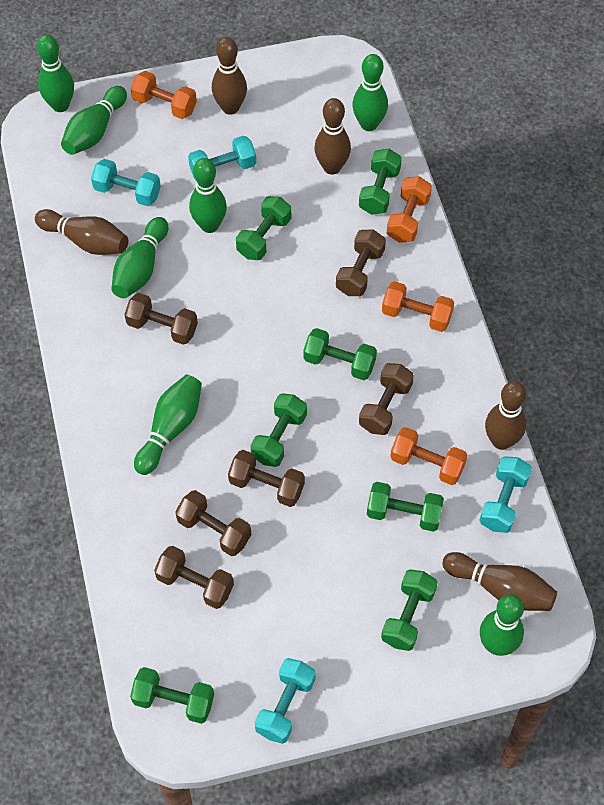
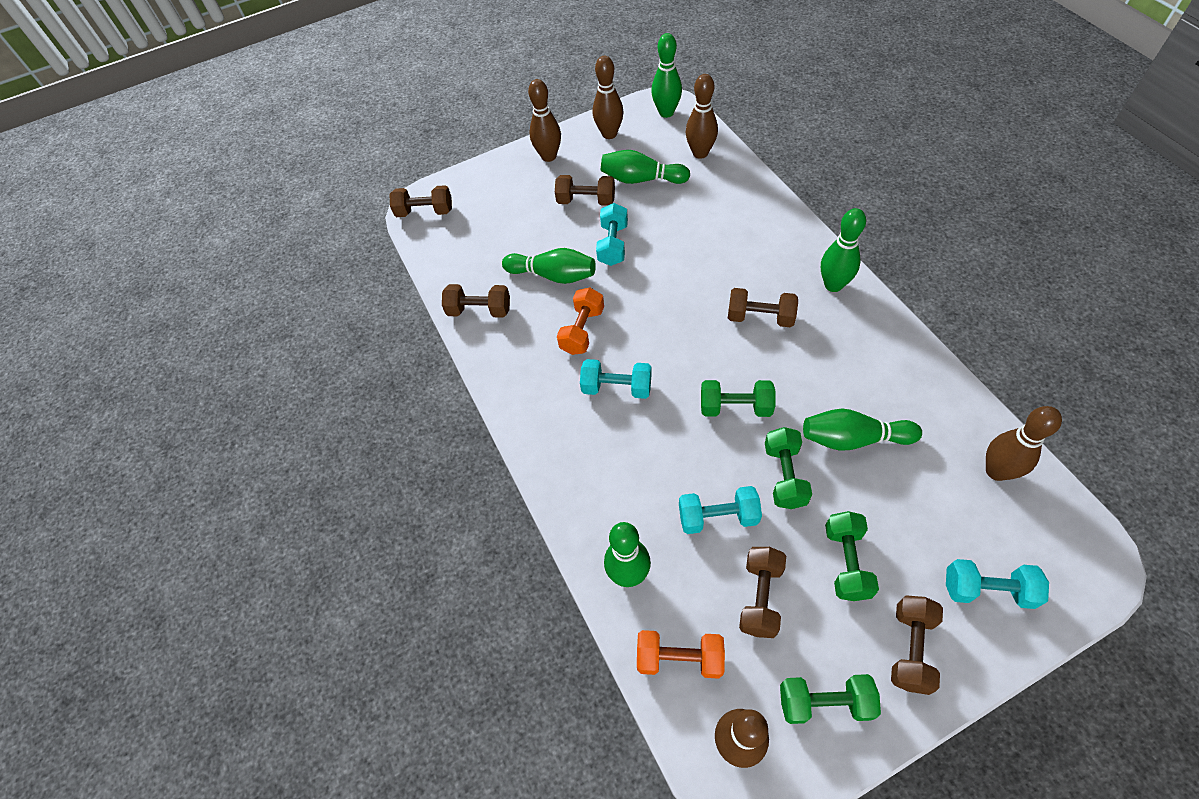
green bowling pin: [37,35,74,112] [61,86,127,155] [111,217,168,298] [134,375,202,475] [189,158,227,233] [352,54,388,131] [480,594,524,656] = 7 -> [502,248,596,284] [601,150,690,184] [604,522,651,587] [651,33,682,118] [803,409,922,451] [821,208,866,292] = 6
green dumbbell: [130,667,214,724] [236,196,291,260] [250,393,307,467] [303,328,377,380] [359,149,402,215] [367,482,444,532] [381,569,438,651] = 7 -> [701,380,775,417] [765,427,812,509] [780,674,881,724] [825,511,879,601] = 4
orange dumbbell: [131,71,197,119] [382,281,454,332] [387,176,432,243] [390,427,467,485] = 4 -> [557,288,604,355] [637,630,725,679] = 2

